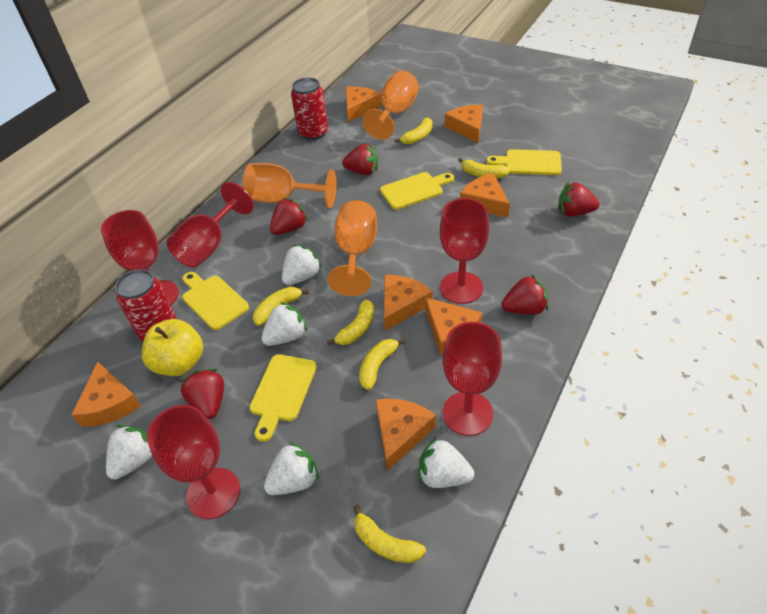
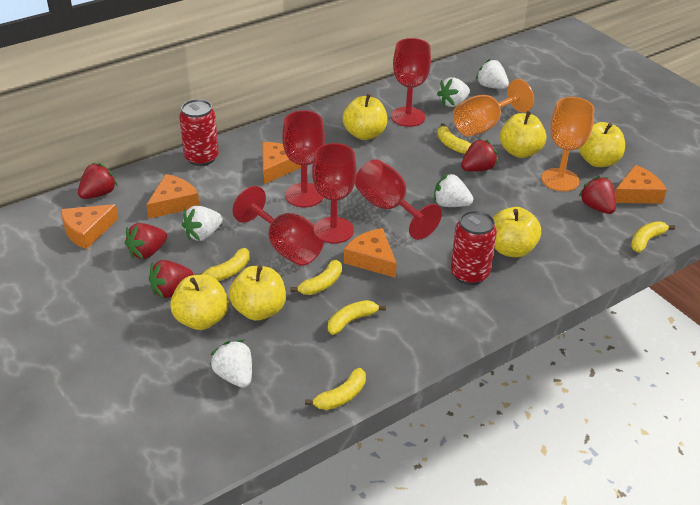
orange cheese: [71,362,141,427] [346,86,382,122] [376,399,436,471] [384,275,432,331] [425,297,482,355] [445,105,483,143] [460,173,510,217] = 7 -> [61,204,118,249] [146,174,200,219] [262,142,301,184] [344,228,397,278] [615,165,667,204] = 5
orange goblet: [243,163,337,208] [328,200,377,296] [362,70,419,140] = 3 -> [453,79,534,137] [541,97,594,192] = 2
yellow apple: [142,319,203,376] = 1 -> [170,275,229,330] [229,266,286,321] [343,94,387,140] [493,207,541,258] [500,111,547,158] [579,122,625,167] = 6
yellow cutting board: [182,272,249,330] [249,354,317,442] [380,172,454,210] [486,149,562,175] = 4 -> none = 0

